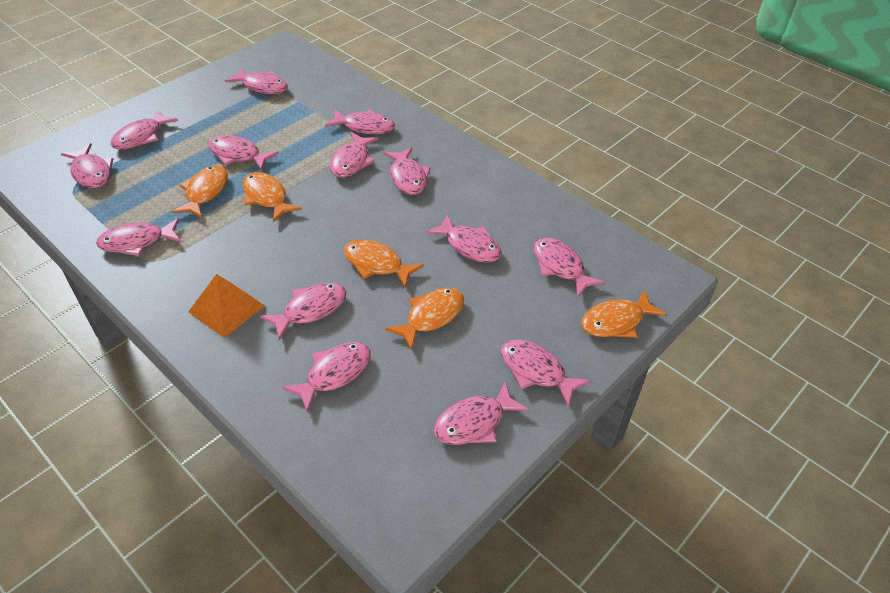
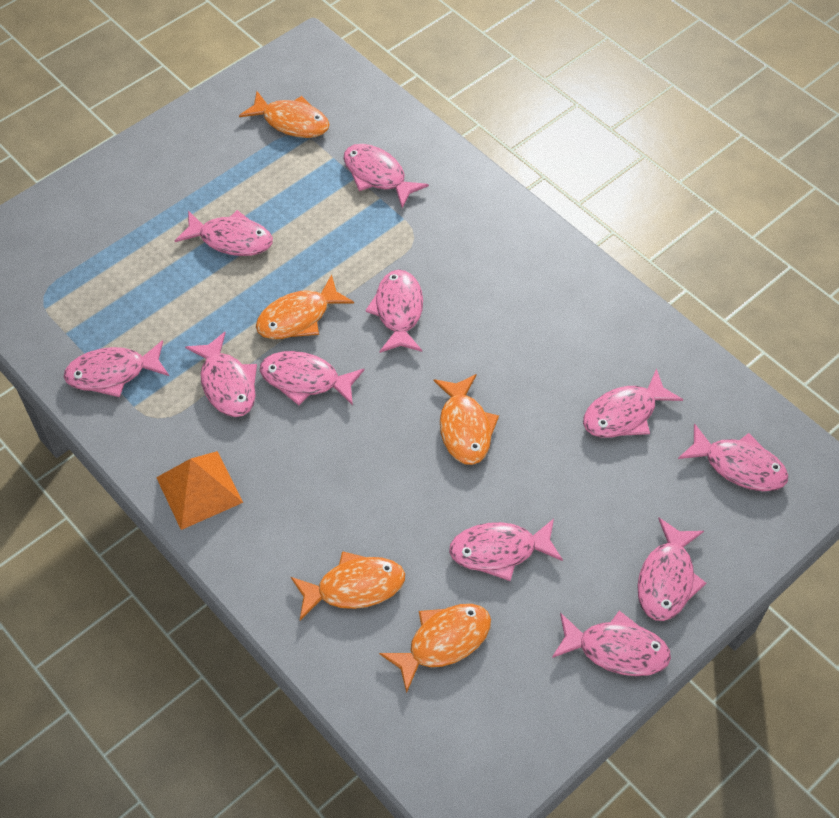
pink fish: [61,143,113,188] [96,218,181,256] [111,109,178,150] [208,135,279,171] [225,68,288,94] [260,283,346,340] [282,342,371,412] [325,109,395,134] [330,132,378,178] [383,147,431,195] [426,214,501,263] [434,381,529,445] [501,340,590,406] [533,238,605,297] = 14 -> [64,340,169,397] [175,210,273,256] [185,332,257,417] [260,351,364,406] [344,144,429,208] [365,270,423,353] [449,519,563,581] [552,611,671,676] [583,368,683,438] [637,518,706,621] [678,423,788,491] = 11

